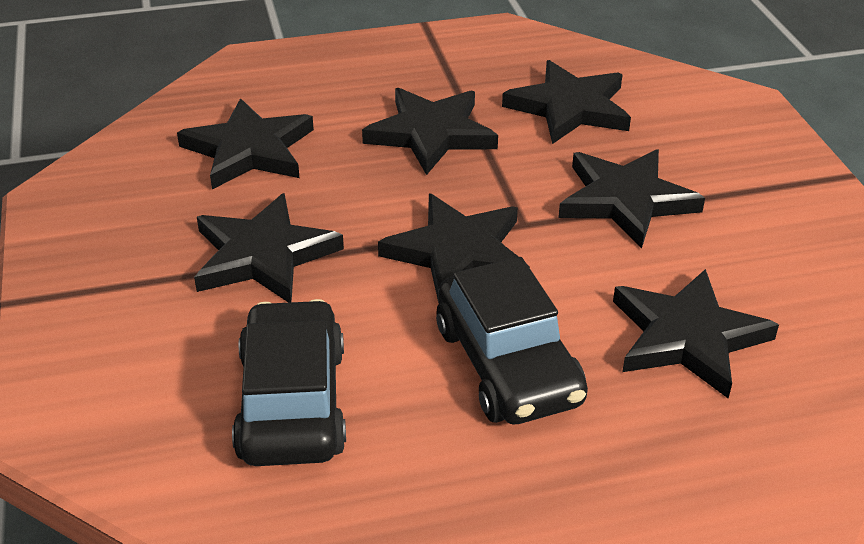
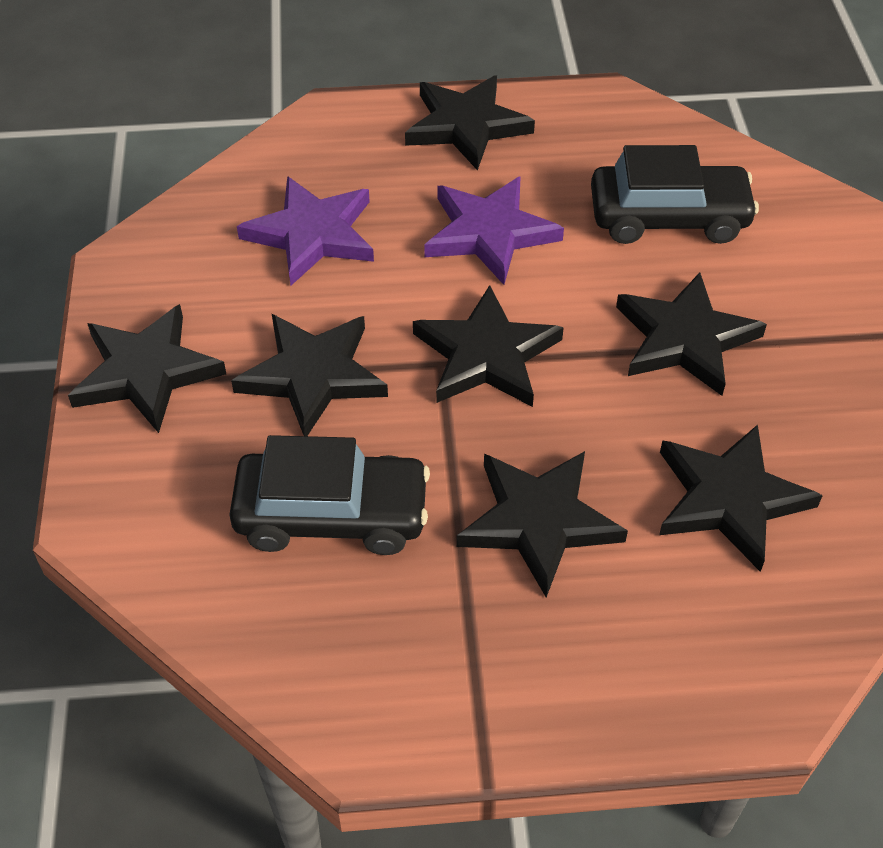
purple star: none = 0 -> [237,176,374,285] [424,176,564,285] = 2

